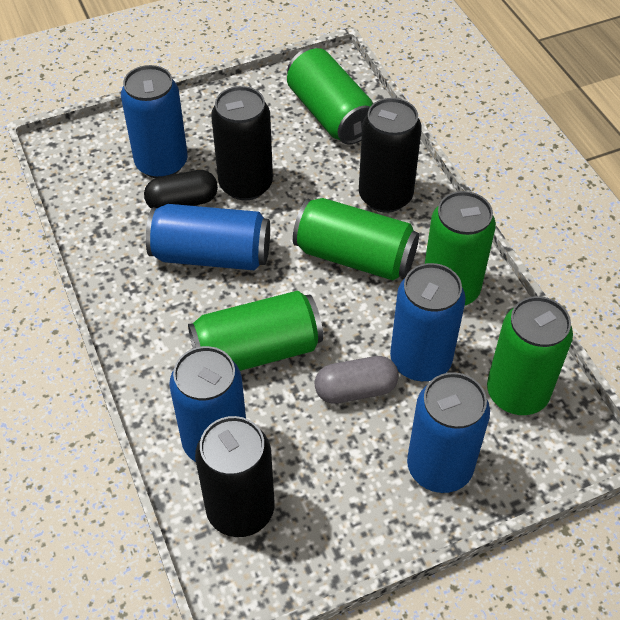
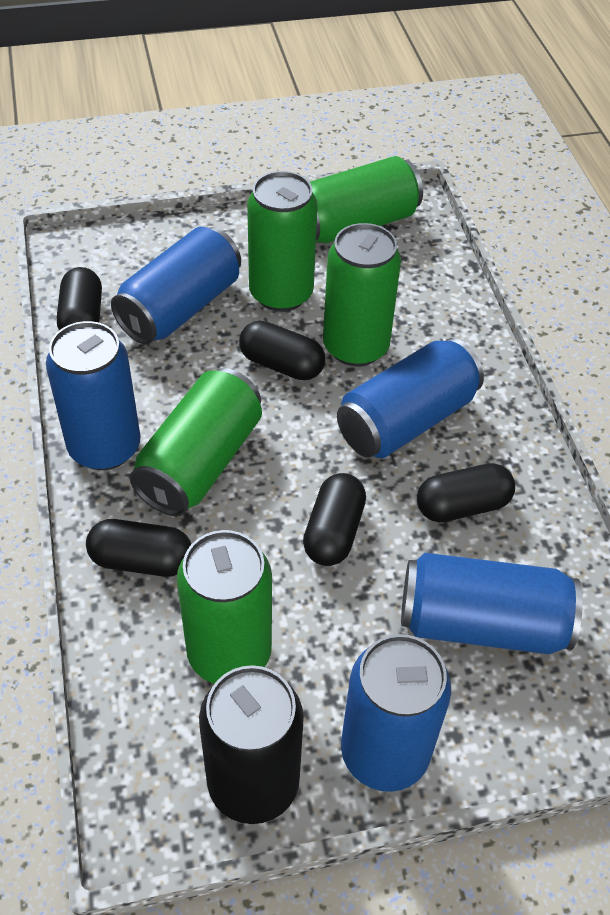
black can: [195,416,275,537] [211,86,273,200] [359,98,422,213] = 3 -> [199,665,304,824] = 1
black capsule: [144,170,218,209] = 1 -> [57,267,102,330] [86,519,191,577] [239,321,325,380] [303,473,366,566] [417,463,515,522] = 5
grey capsule: [315,356,399,404] = 1 -> none = 0

